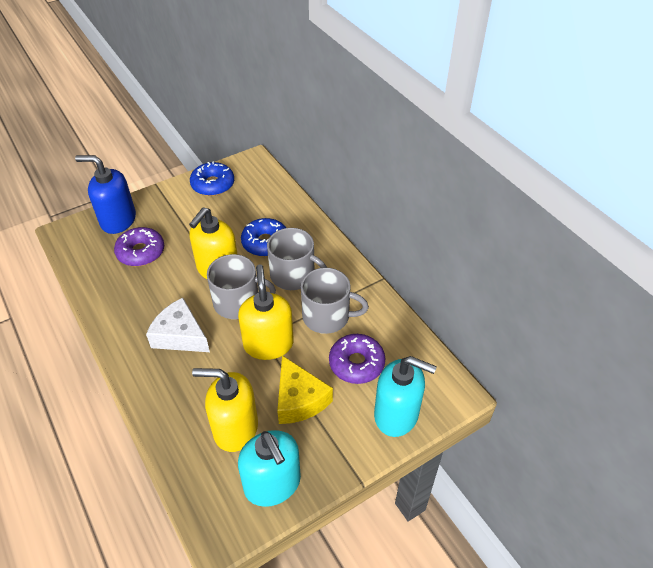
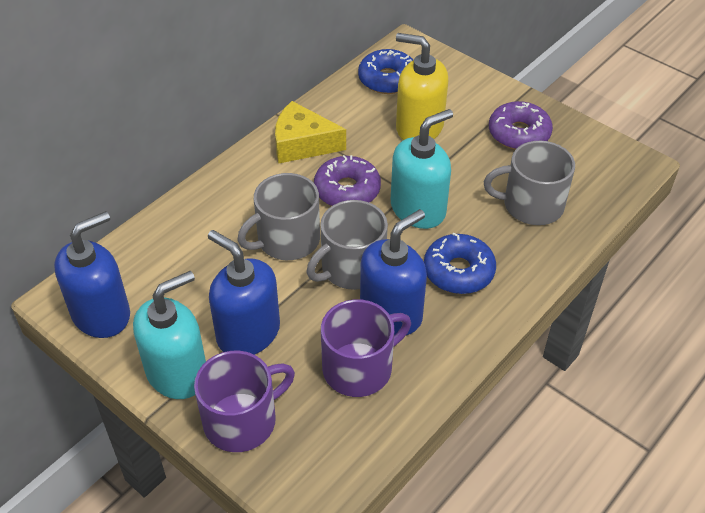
blue soap dispenser: [75,155,136,234] = 1 -> [54,211,130,338] [208,230,280,355] [360,209,427,335] = 3
purple mug: none = 0 -> [194,351,295,452] [321,299,411,397] = 2
white cheese: [146,298,210,352] = 1 -> none = 0
yellow soap dispenser: [189,207,238,279] [192,368,258,452] [238,265,294,360] = 3 -> [396,33,448,140] = 1

